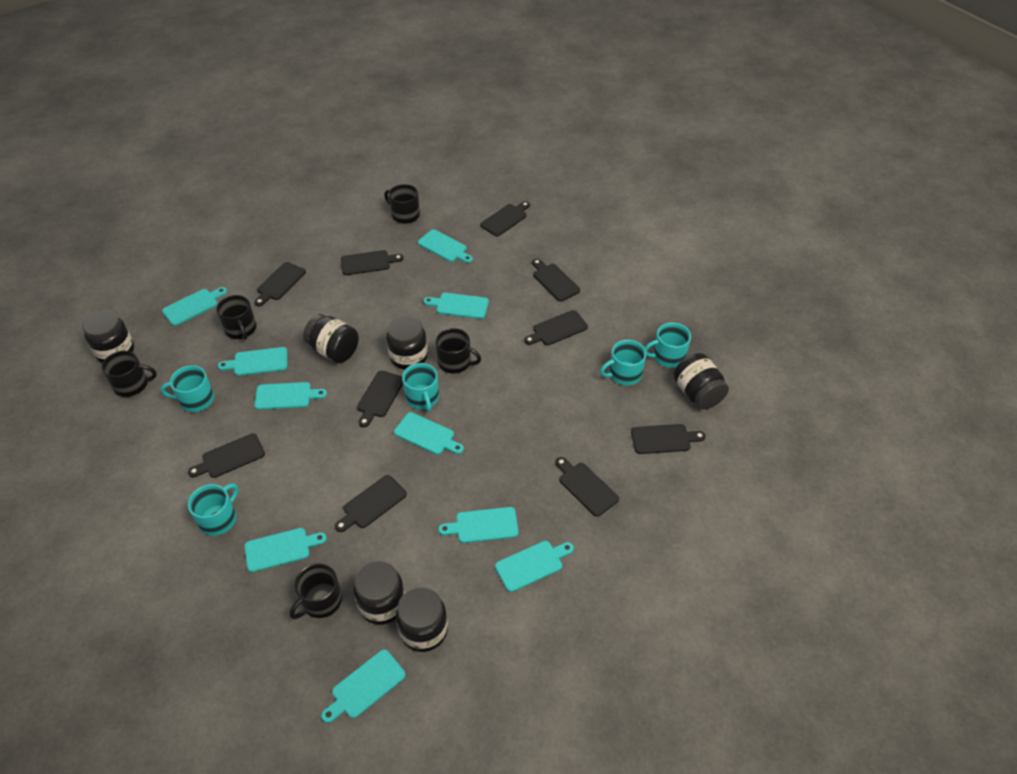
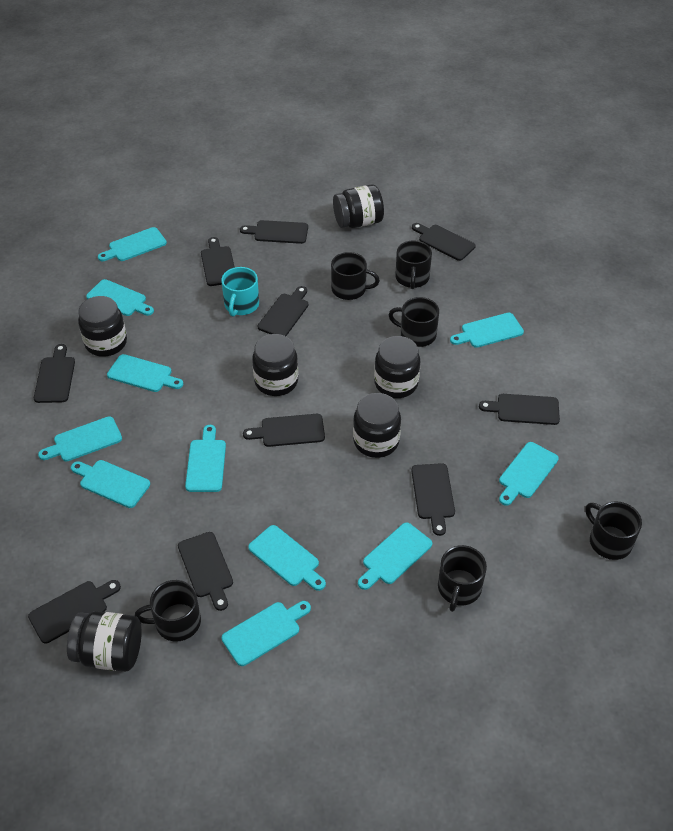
black mug: [102,351,157,397] [216,295,257,340] [290,563,342,619] [384,184,420,224] [436,328,481,374] = 5 -> [135,580,201,642] [331,252,380,300] [388,297,439,347] [395,240,432,289] [438,545,487,612] [585,501,642,560] = 6
turquoise cutting board: [162,287,227,326] [218,347,288,376] [244,528,327,572] [255,382,327,410] [321,649,406,723] [394,412,464,455] [418,229,473,263] [424,293,489,319] [438,507,519,543] [495,541,574,592] = 10 -> [38,416,122,462] [71,460,150,508] [86,279,154,316] [98,227,167,261] [107,354,183,392] [185,425,226,492] [222,601,311,666] [248,525,326,591] [358,522,432,590] [450,313,524,348] [499,442,559,506] = 11
turquoise mug: [161,365,214,412] [188,484,238,536] [402,363,439,412] [600,340,646,386] [645,322,691,368] = 5 -> [221,267,259,317] = 1

